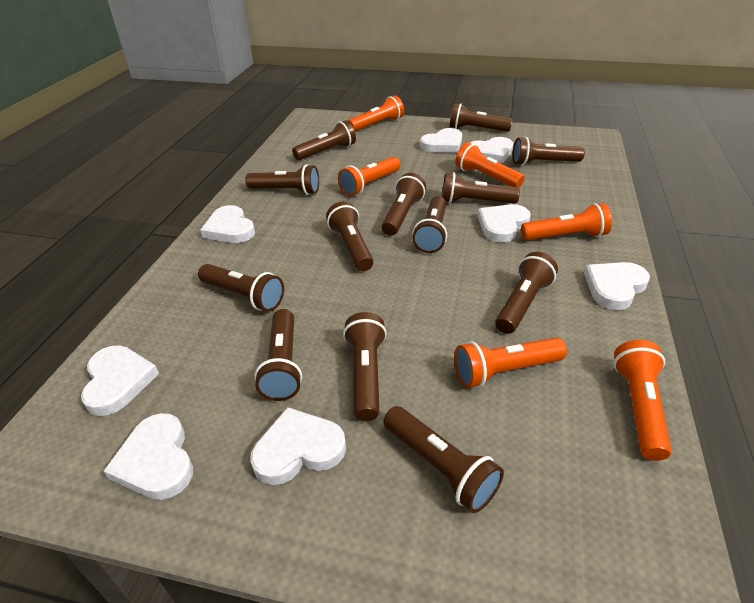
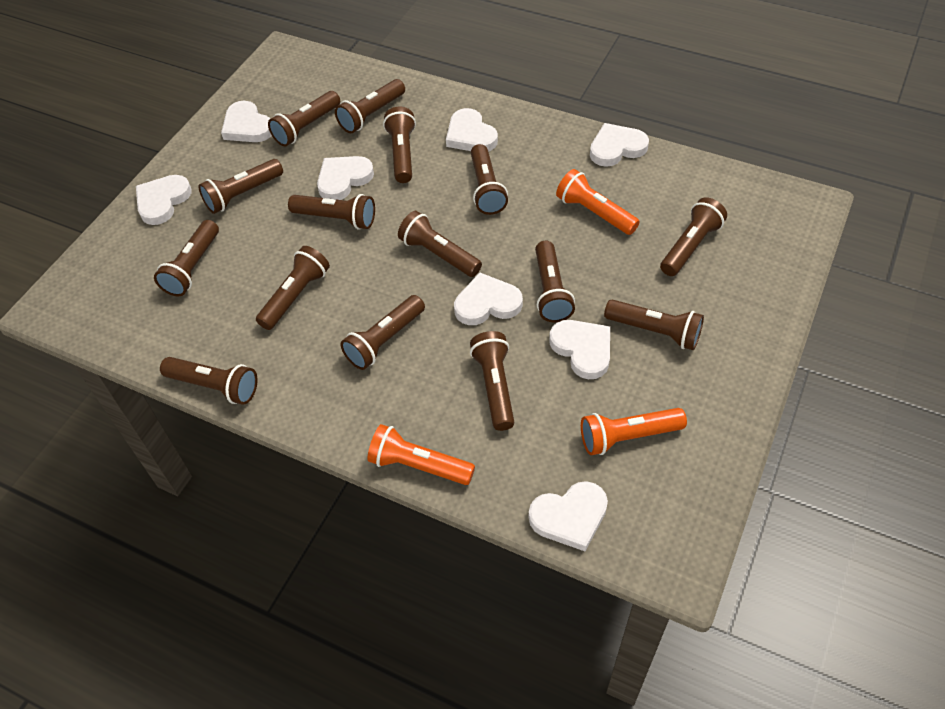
brown flashlight: [198,264,284,312] [245,164,319,195] [255,309,302,401] [292,120,356,160] [326,201,374,271] [343,312,387,421] [381,173,426,236] [383,406,504,513] [412,196,447,253] [442,172,520,204] [450,103,513,132] [495,252,558,334] [513,137,585,166] = 13 -> [154,220,219,296] [160,357,258,405] [198,159,283,214] [256,246,330,330] [268,91,340,146] [288,194,375,229] [335,79,405,133] [341,295,425,370] [383,107,416,183] [398,211,482,277] [470,331,515,431] [471,144,508,215] [535,241,575,322] [604,299,704,350] [660,198,727,276] = 15
orange flashlight: [338,157,400,196] [348,95,404,131] [454,338,567,388] [455,142,525,188] [521,203,612,240] [613,340,672,461] = 6 -> [367,424,475,485] [556,169,640,235] [581,408,687,455] = 3

